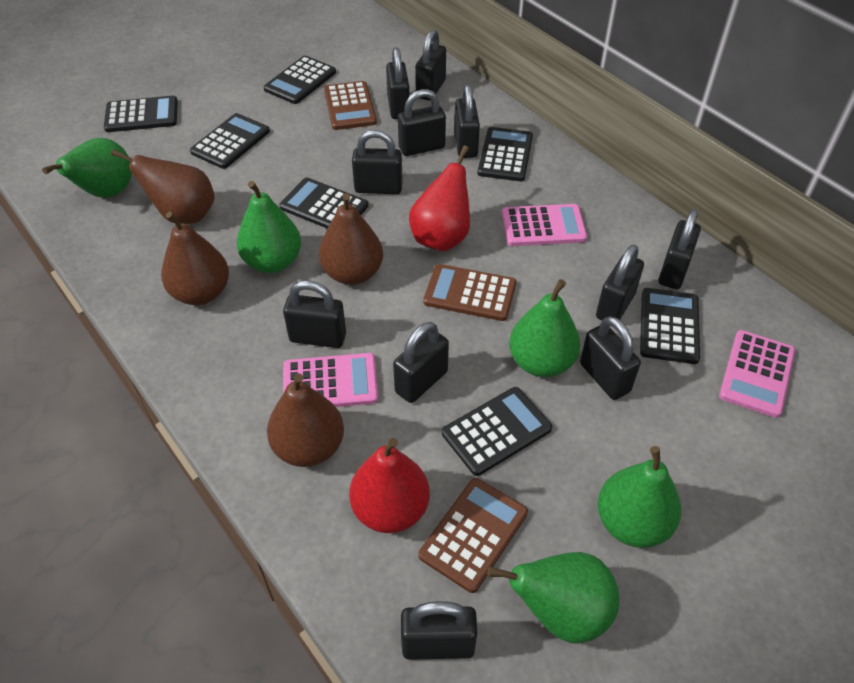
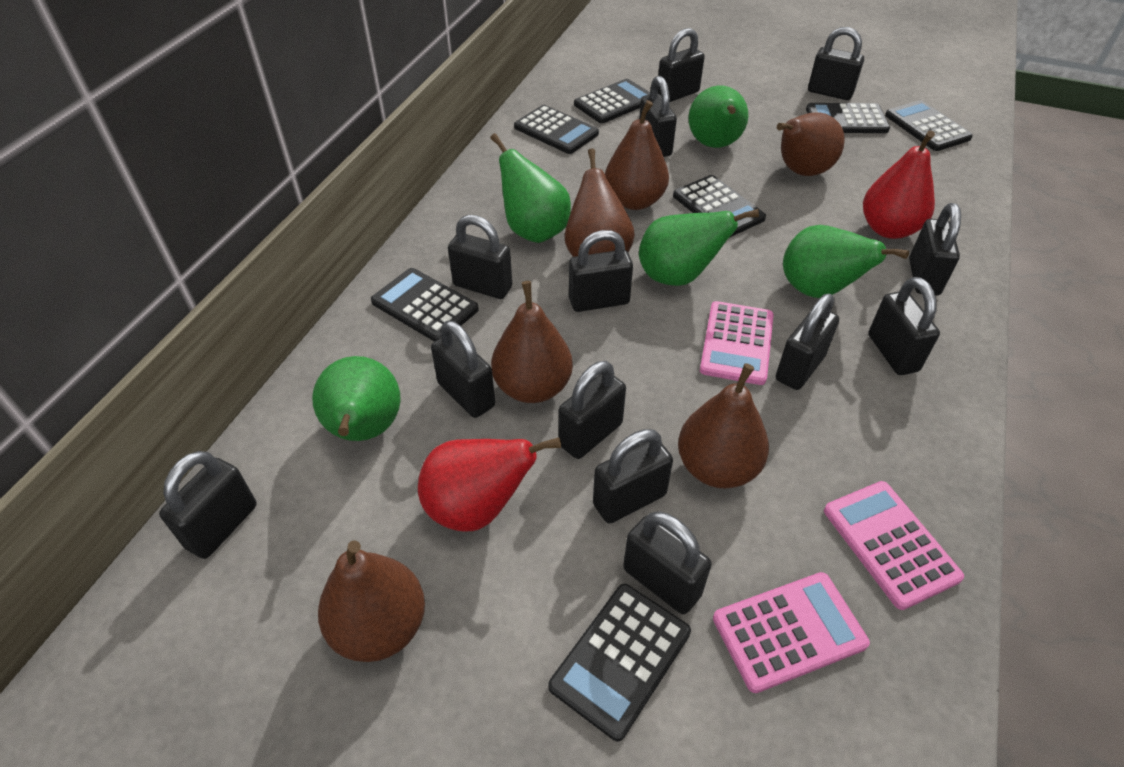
black padlock: [283,280,346,348] [352,130,403,194] [386,47,410,119] [393,322,449,403] [398,89,446,156] [401,601,477,660] [415,30,446,101] [454,84,480,158] [580,316,641,400] [596,244,644,320] [659,209,701,289] = 11 -> [159,451,257,559] [431,321,495,418] [448,215,512,299] [559,361,626,459] [569,230,633,312] [593,429,673,524] [623,511,712,614] [639,76,677,157] [658,28,705,102] [776,294,839,390] [808,27,864,100] [868,277,940,375] [909,203,961,296] = 13
brown calculator: [324,81,377,130] [418,478,528,593] [423,264,516,321] = 3 -> none = 0
brown pear: [111,149,215,224] [161,211,229,305] [267,373,344,467] [319,193,383,285] = 4 -> [318,540,425,662] [491,281,573,403] [565,148,635,257] [605,100,669,210] [678,363,769,488] [777,113,845,176] = 6

